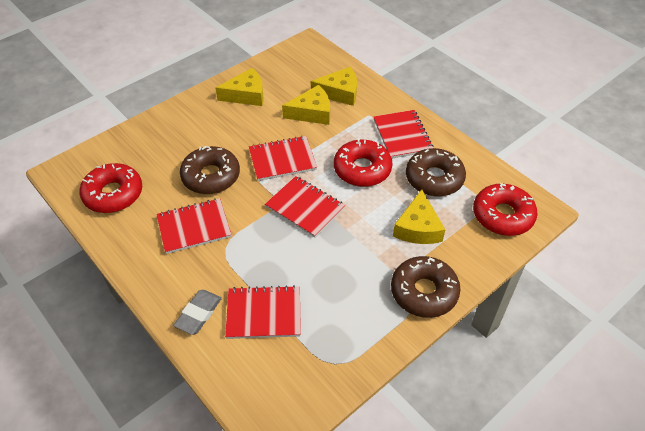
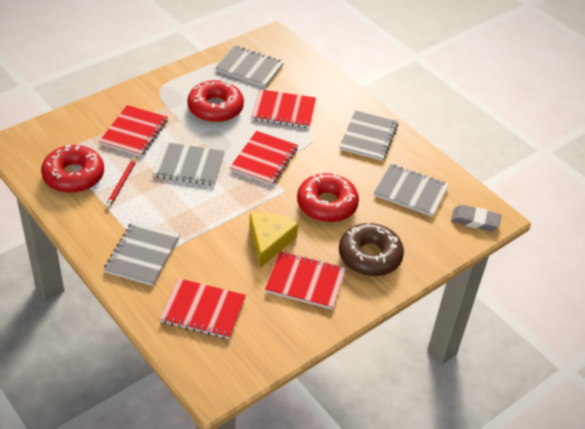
brown donut: [180,146,240,194] [391,256,461,318] [406,148,466,196] = 3 -> [339,223,404,276] = 1
grey notebook: none = 0 -> [104,221,180,286] [153,142,225,186] [215,46,284,87] [339,110,398,161] [374,164,449,217] = 5
red pencil: none = 0 -> [105,156,137,208] = 1
yellow cheese: [215,68,264,106] [282,85,330,125] [311,67,357,106] [393,190,445,244] = 4 -> [249,212,298,268] = 1

